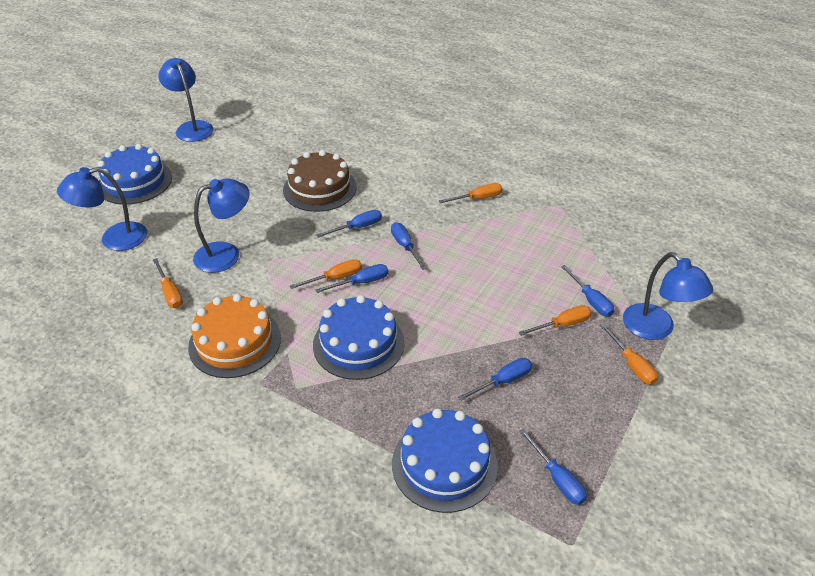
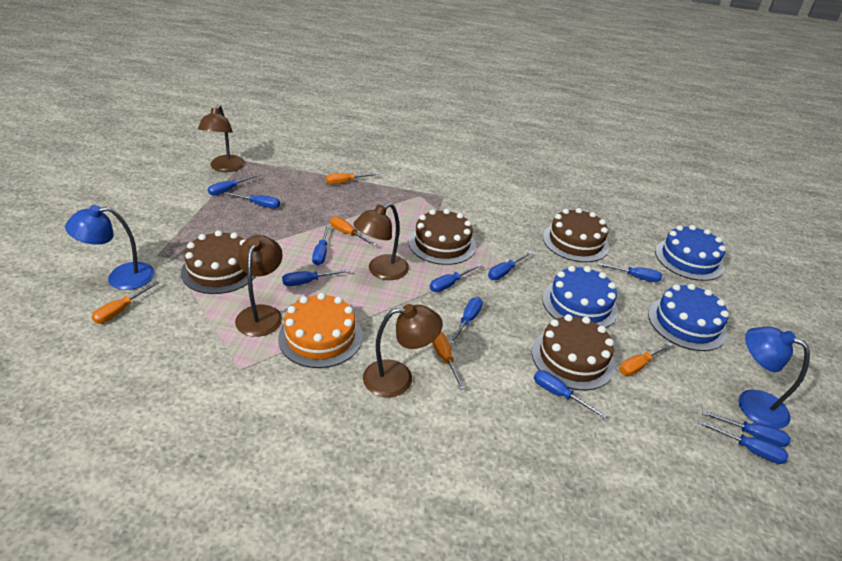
blue lamp: [57,167,147,251] [158,58,214,142] [193,178,250,273] [623,252,713,340] = 4 -> [65,205,155,290] [739,327,810,429] = 2
blue screwdriver: [316,210,382,238] [316,264,388,293] [391,222,427,270] [458,358,532,401] [519,429,587,505] [561,265,615,317] = 6 -> [208,174,260,196] [224,192,280,209] [282,269,350,286] [312,225,330,265] [430,264,482,292] [449,297,483,344] [488,251,532,280] [534,370,607,419] [597,262,662,282] [698,420,789,464] [702,410,791,447] = 11
brown cake: [283,150,356,212] = 1 -> [181,230,256,294] [409,209,476,265] [532,314,615,390] [543,208,609,262] = 4
brown lamp: none = 0 -> [198,105,245,172] [235,235,283,337] [353,203,409,280] [363,304,443,397] = 4

